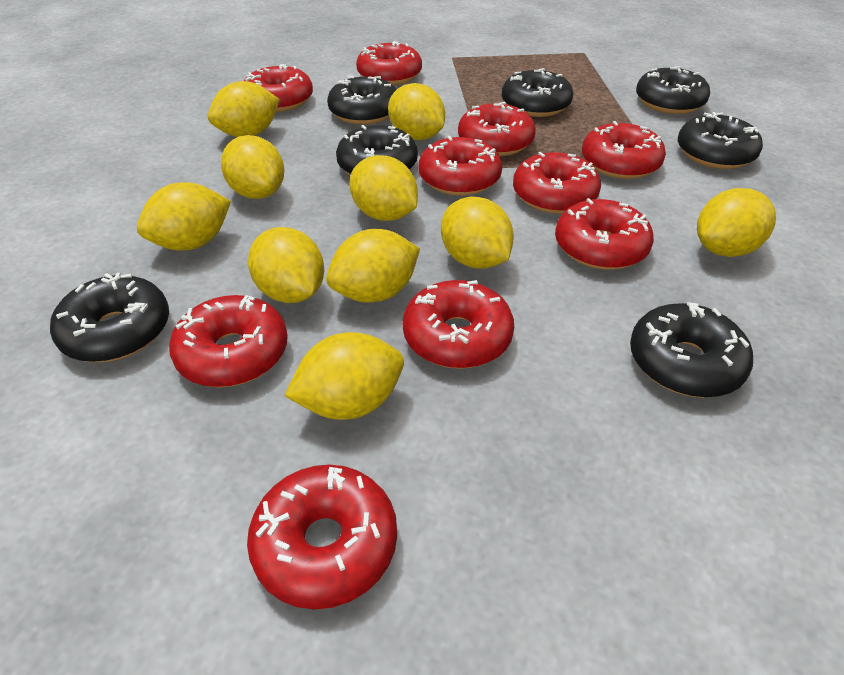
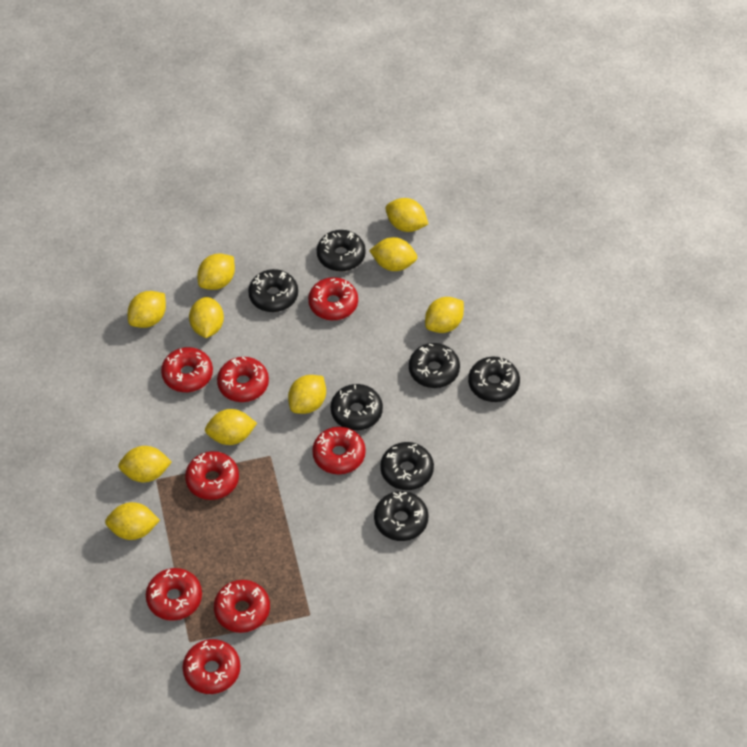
red donut: [169,295,288,387] [244,64,313,112] [247,465,397,610] [356,41,422,85] [403,280,514,369] [419,136,502,196] [458,102,536,156] [513,152,601,214] [555,198,654,270] [582,121,666,179] = 10 -> [146,568,202,621] [161,347,213,392] [183,639,240,694] [185,451,239,500] [214,580,270,633] [217,357,269,402] [308,277,358,320] [312,427,366,474] = 8

